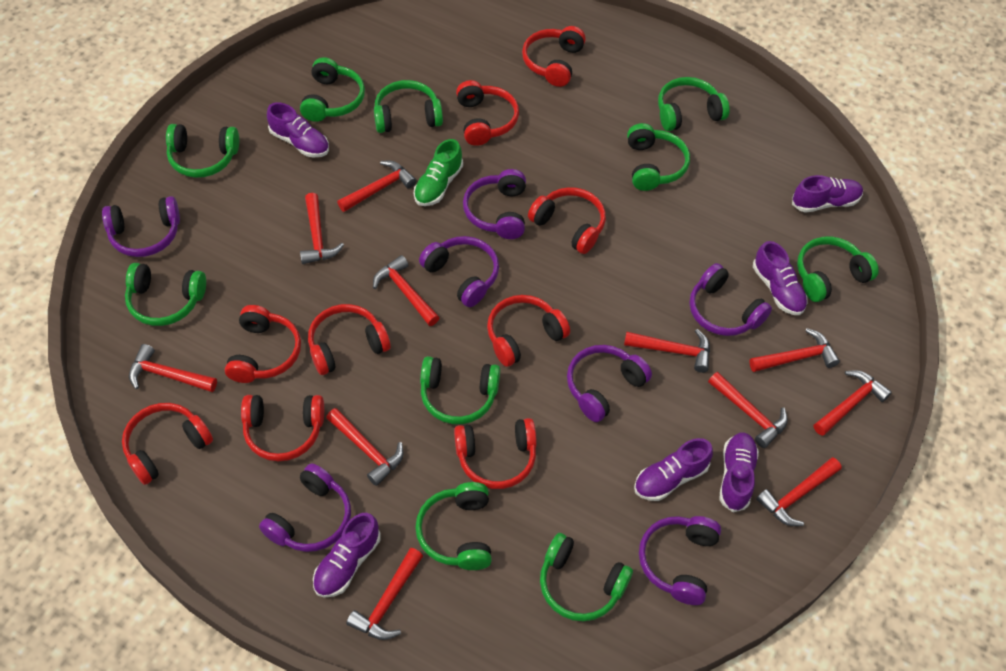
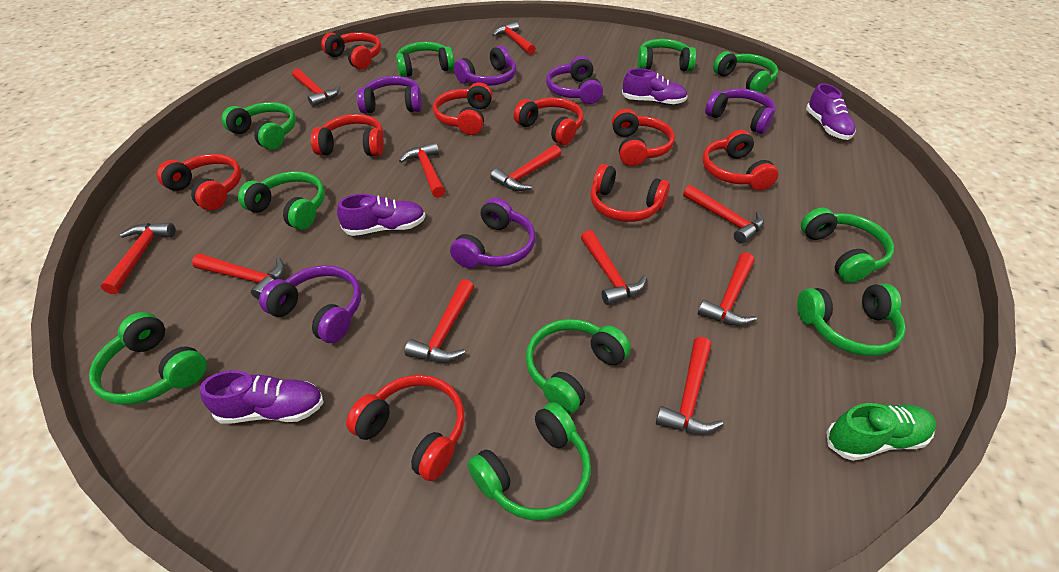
purple headphones: [102,196,180,257] [259,463,351,552] [419,236,499,307] [463,169,526,239] [567,345,652,422] [639,516,721,605] [689,263,772,336] = 7 -> [259,265,361,343] [357,76,422,114] [450,198,536,268] [454,46,516,86] [546,56,603,104] [705,88,776,134] = 6
purple shoe: [267,102,329,157] [313,513,381,598] [634,438,713,501] [719,432,759,512] [753,241,808,315] [792,175,863,213] = 6 -> [200,370,324,424] [337,194,426,236] [622,68,688,105] [806,83,856,140] = 4

